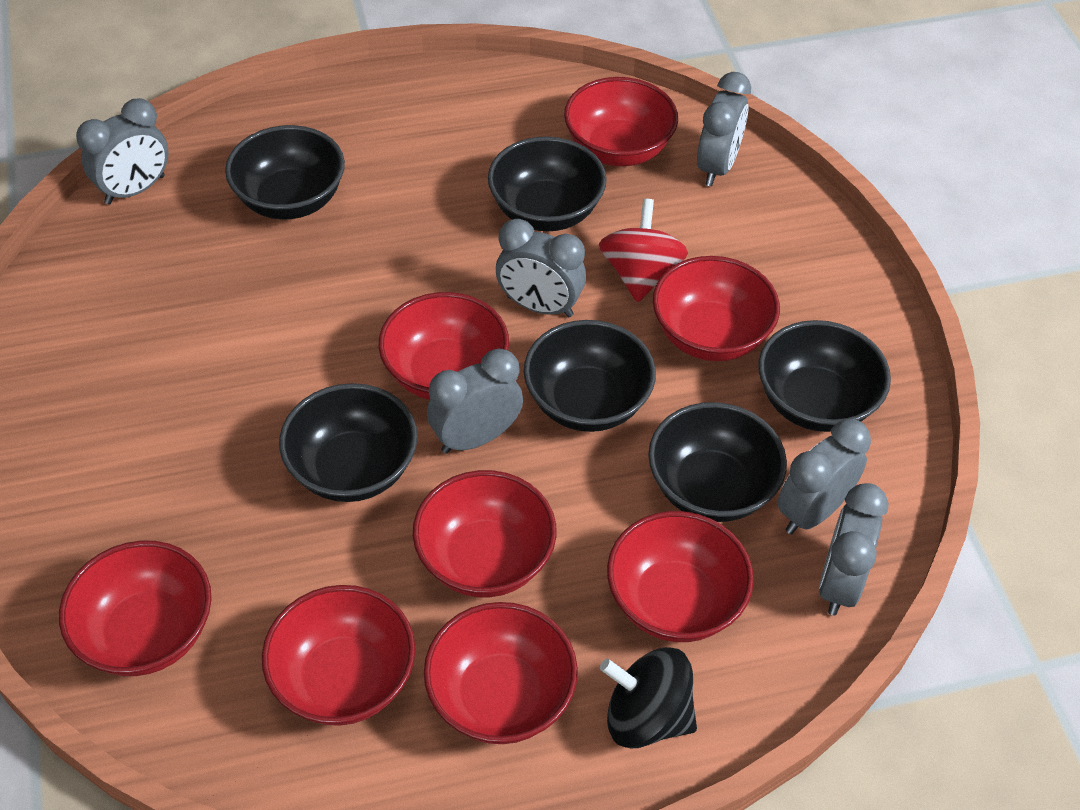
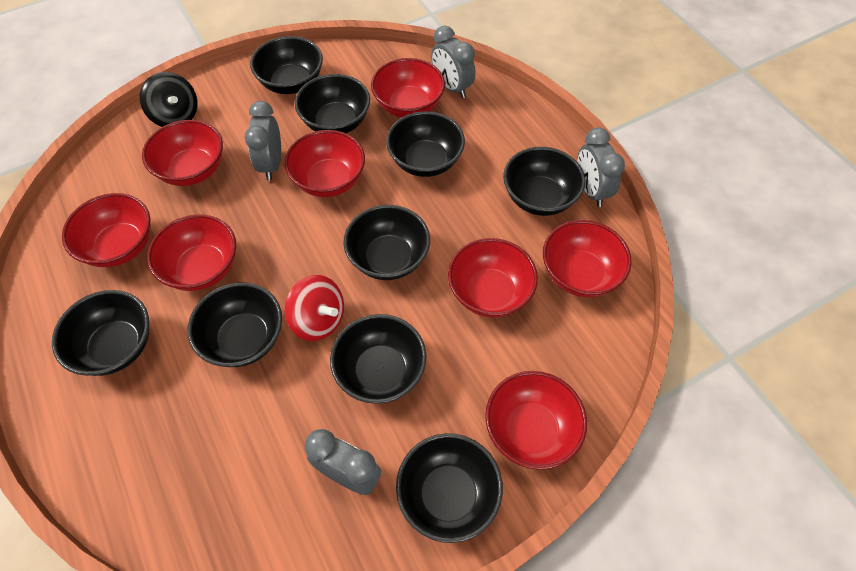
black bowl: [225,125,345,220] [279,383,418,502] [488,136,607,231] [524,320,656,432] [648,402,787,522] [758,320,891,432] = 6 -> [52,290,149,376] [188,283,282,367] [250,36,323,94] [295,74,370,133] [330,314,427,404] [343,205,430,280] [386,111,465,177] [396,433,503,543] [503,147,585,216] = 9
grey clock: [76,98,169,205] [427,349,523,454] [496,219,586,317] [697,72,751,186] [777,419,871,534] [819,483,889,616] = 6 -> [244,101,281,181] [305,429,382,495] [431,26,476,98] [577,127,625,207] = 4

